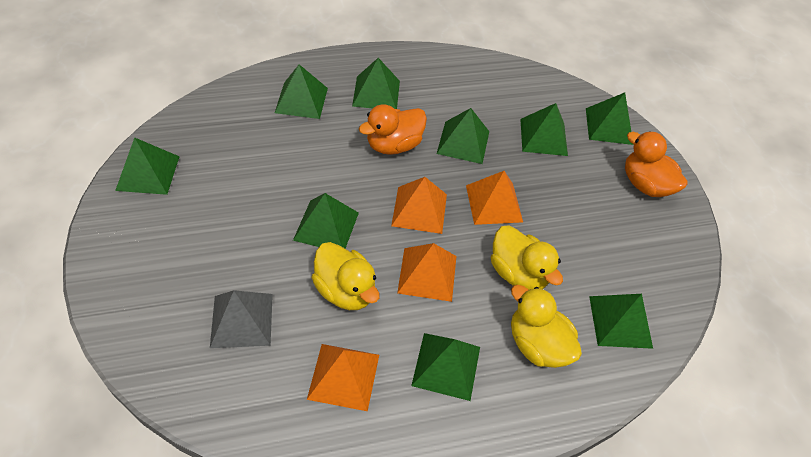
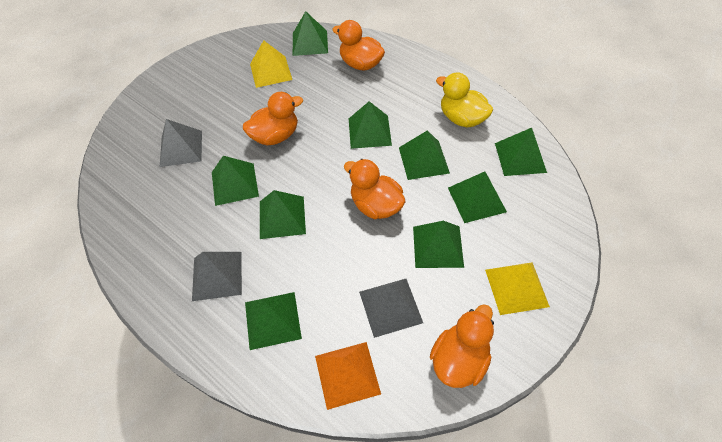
grey pyramid: [210,290,273,348] = 1 -> [160,119,202,167] [192,252,242,301] [359,279,423,338] = 3
orange duck: [359,104,427,155] [625,131,687,197] = 2 -> [243,92,303,146] [332,20,385,71] [344,159,405,219] [430,304,494,388] = 4
orange pyramid: [307,344,379,411] [391,177,447,234] [397,243,456,302] [466,171,523,225] = 4 -> [315,342,381,410] = 1
yellow duck: [311,242,379,310] [491,225,563,290] [511,285,582,368] = 3 -> [436,72,493,128] = 1
yellow pyramid: none = 0 -> [250,40,292,88] [485,262,550,315] = 2

